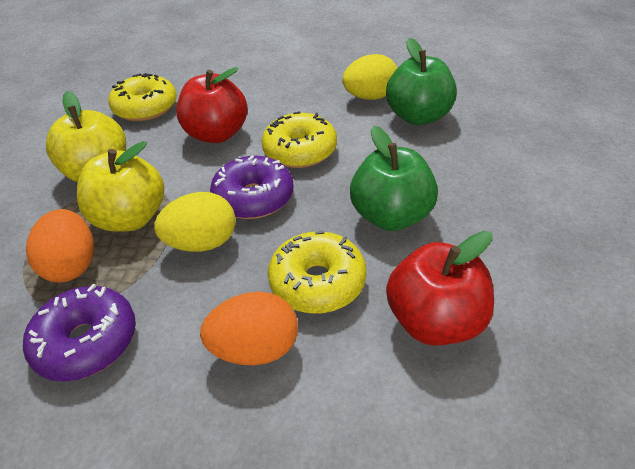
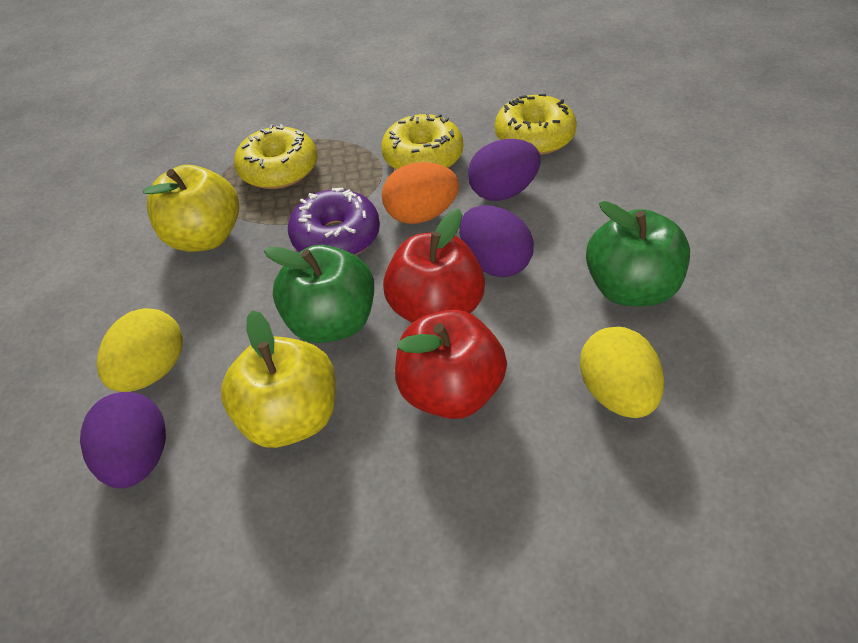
orange egg: [26,209,94,282] [200,292,298,365] = 2 -> [382,162,459,224] = 1
purple donut: [23,284,136,382] [210,156,293,219] = 2 -> [288,187,380,255] = 1
purple egg: none = 0 -> [80,392,166,488] [459,205,534,277] [468,139,540,201] = 3

